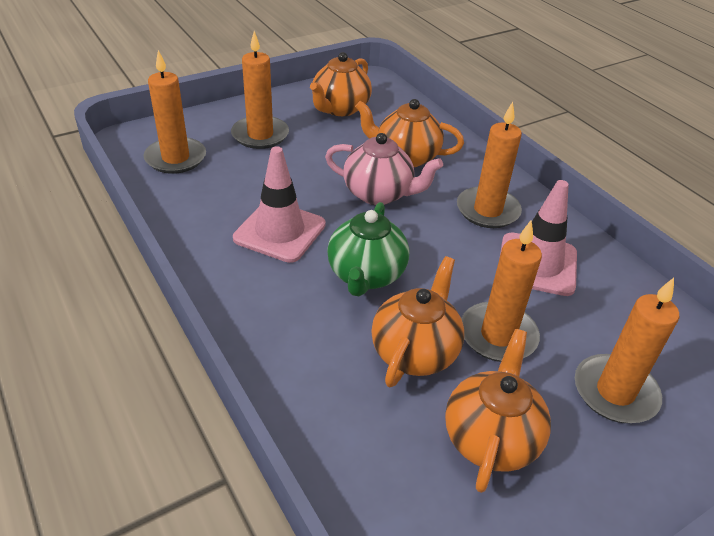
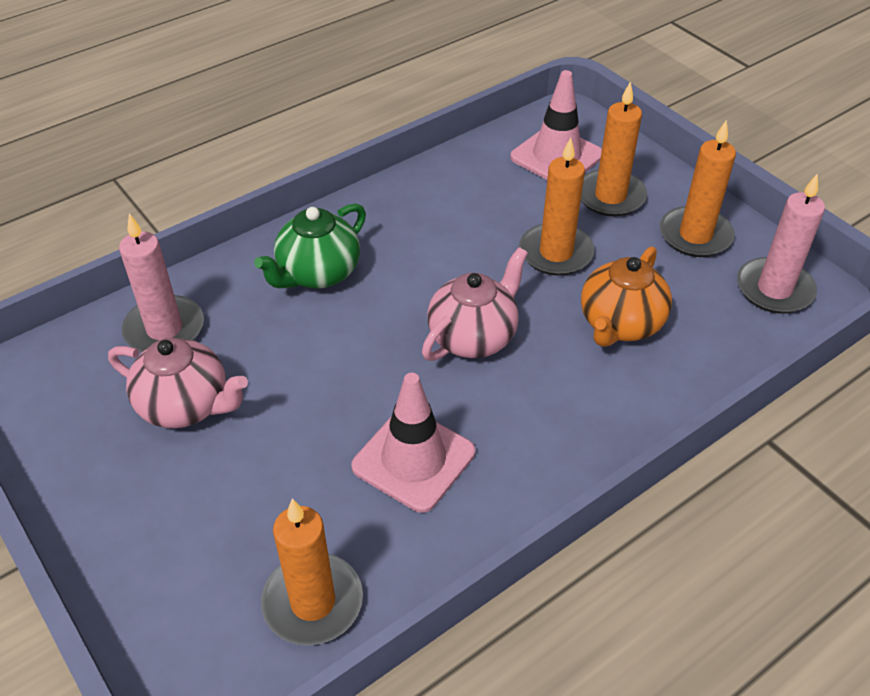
orange candle: [144,50,206,174] [231,31,289,149] [457,102,522,228] [461,220,542,362] [575,278,679,423] = 5 -> [261,499,363,645] [519,138,595,276] [581,82,647,217] [660,120,736,257] = 4
orange teapot: [310,52,372,116] [355,99,464,167] [372,256,464,387] [445,329,551,493] = 4 -> [581,246,672,347] = 1
pink candle: none = 0 -> [119,214,204,352] [737,173,825,313] = 2
pink teapot: [325,133,443,205] = 1 -> [108,338,248,428] [422,247,528,361] = 2

